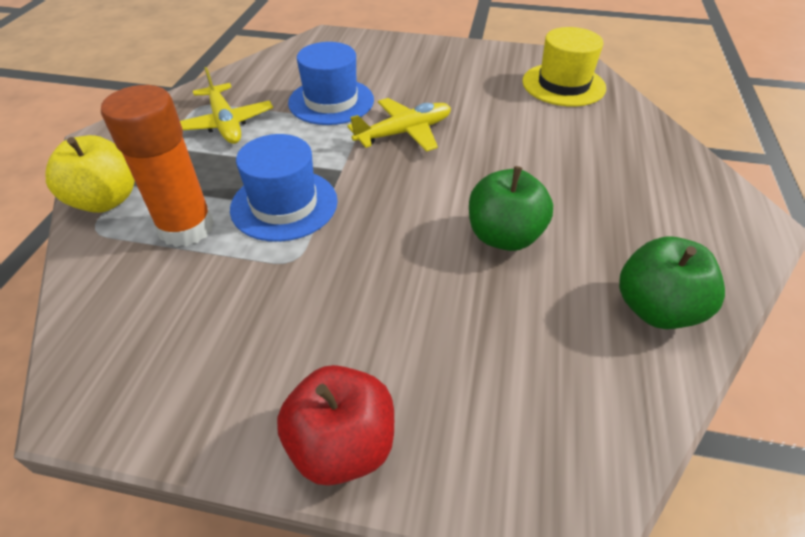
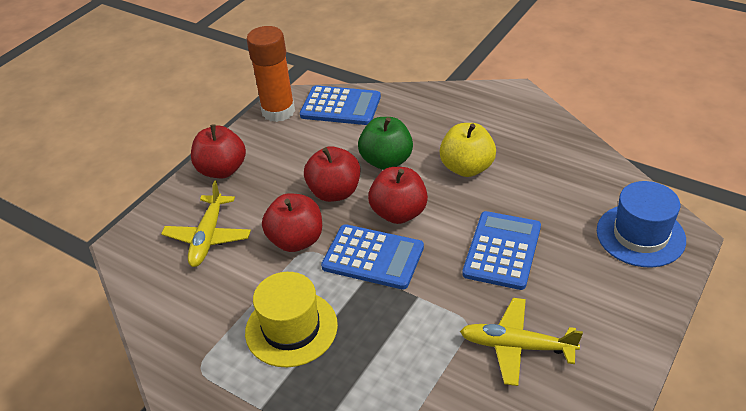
blue calculator: none = 0 -> [300,85,381,125] [321,224,424,290] [462,211,541,290] = 3
blue hat: [230,134,338,242] [288,42,374,125] = 2 -> [597,181,686,267] = 1
green apple: [469,166,553,251] [619,237,725,329] = 2 -> [358,117,413,170] = 1
red apple: [277,365,394,486] = 1 -> [191,124,246,178] [262,193,322,252] [304,146,360,202] [368,167,428,224] = 4

